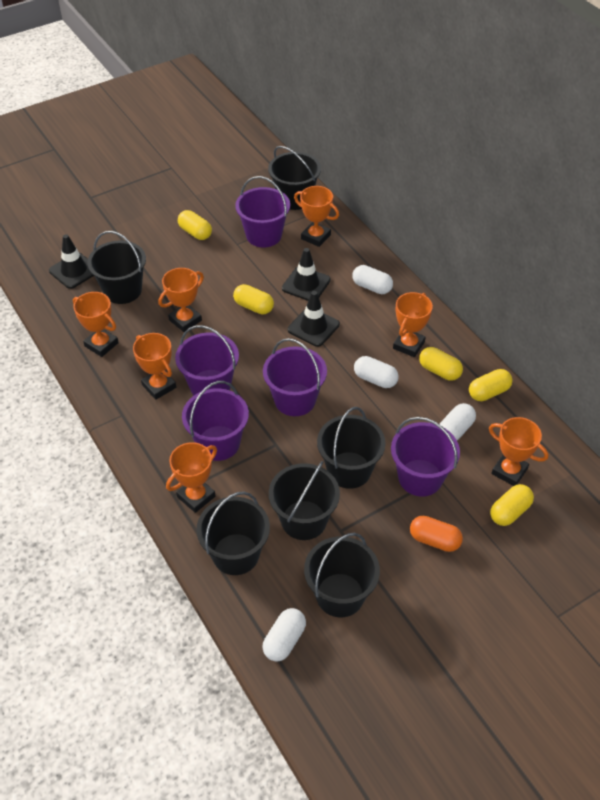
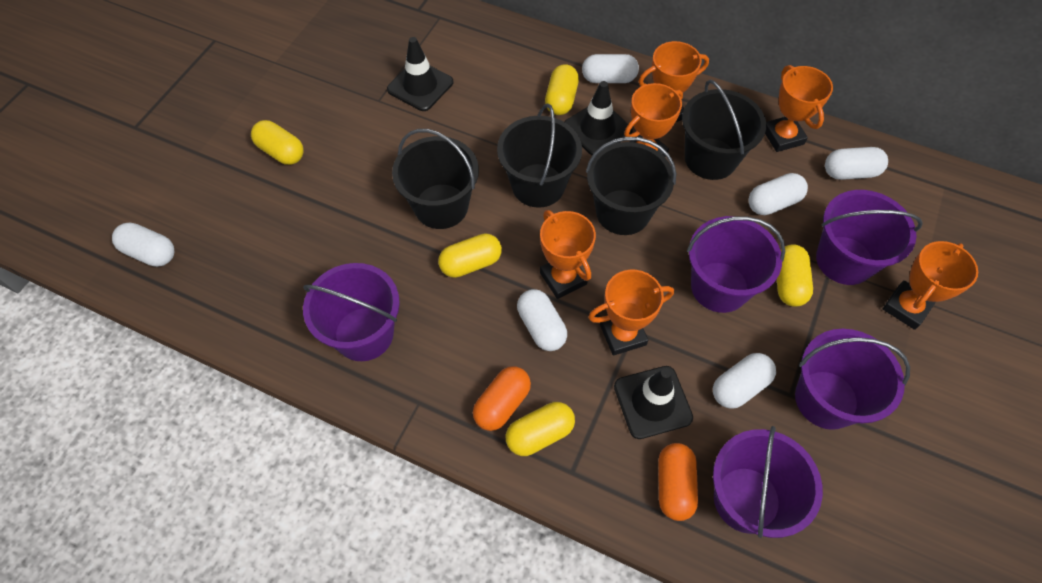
black bucket: [88,231,146,304] [196,491,270,575] [268,146,321,210] [269,461,340,540] [304,533,380,617] [317,407,386,489] = 6 -> [392,129,479,229] [497,104,582,208] [586,137,676,235] [682,80,766,180] = 4
orange capsule: [410,516,463,552] = 1 -> [473,366,531,431] [658,443,698,521] = 2
orange trophy: [73,292,119,357] [133,333,176,400] [158,268,204,332] [166,442,217,513] [294,186,339,247] [393,292,433,357] [489,417,548,486] = 7 -> [540,210,596,299] [588,270,674,356] [624,83,683,157] [638,41,709,122] [765,65,833,152] [883,241,978,330] = 6
white capsule: [262,608,306,661] [352,265,393,294] [354,356,398,388] [439,403,476,440] = 4 -> [112,222,174,267] [517,289,567,351] [582,54,639,83] [713,353,776,409] [748,173,808,215] [825,147,888,180] = 6

